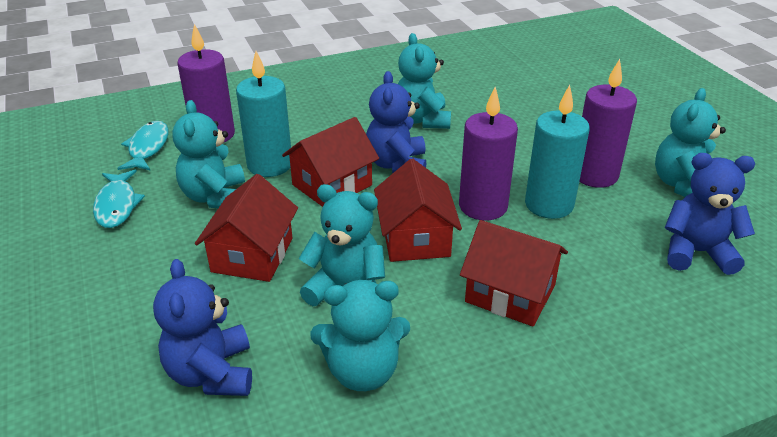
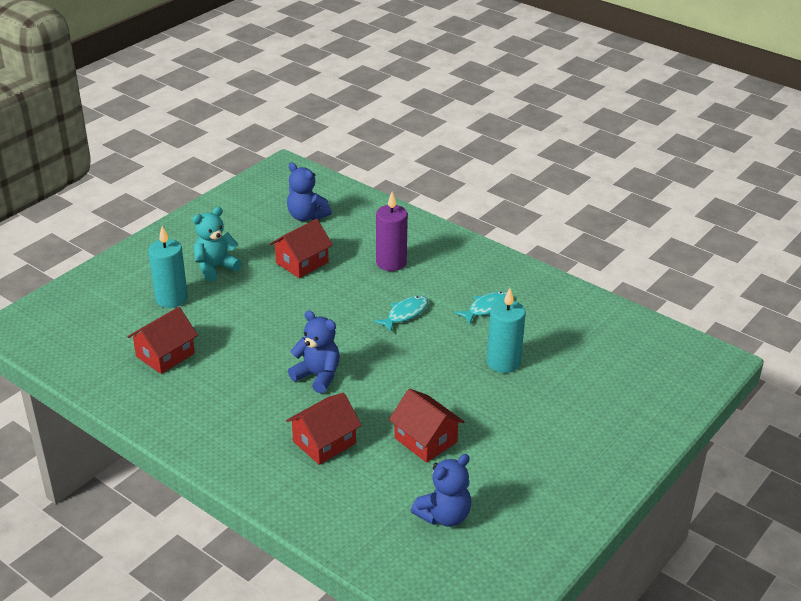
purple candle: [177,24,235,142] [459,87,518,221] [579,59,637,188] = 3 -> [376,192,408,271] = 1
turquoise teddy bear: [172,100,245,208] [299,184,385,306] [310,280,410,391] [398,33,451,129] [655,88,726,197] = 5 -> [192,207,242,281] = 1

